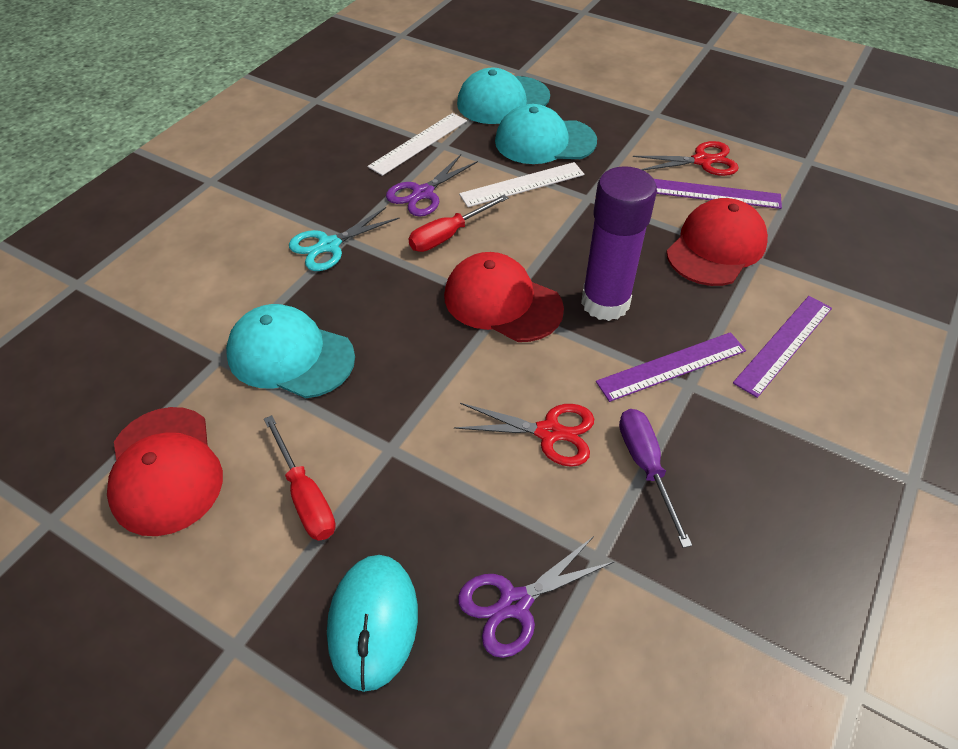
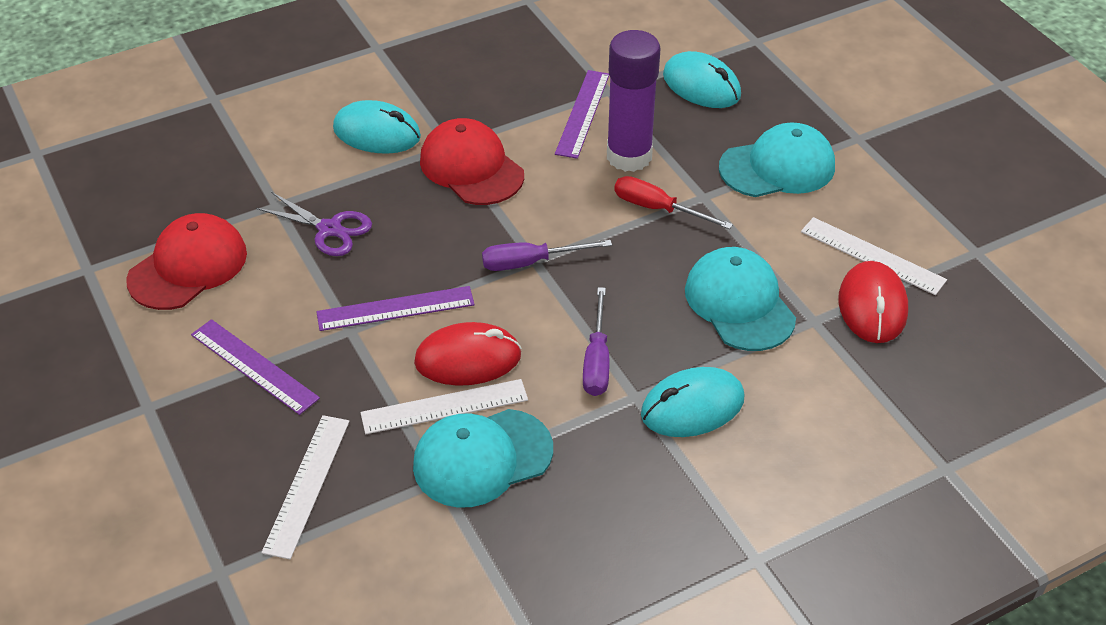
purple scissors: [386,154,478,217] [458,536,615,658] = 2 -> [256,192,372,256] = 1
purple screwdriver: [619,409,692,548] = 1 -> [482,240,612,271] [583,287,609,396] = 2
red cap: [107,407,223,536] [444,252,564,342] [666,198,768,286] = 3 -> [126,213,247,310] [420,118,524,205] = 2
red mouse: none = 0 -> [414,322,522,386] [838,261,908,343] = 2
red scissors: [454,403,594,467] [633,141,739,176] = 2 -> none = 0
red screwdriver: [264,415,336,541] [408,195,508,252] = 2 -> [614,176,733,229] = 1
turquoise mouse: [327,555,418,692] = 1 -> [333,100,421,154] [641,367,744,437] [663,51,741,108] = 3
turquoise scissors: [289,207,399,271] = 1 -> none = 0
white ruler: [368,113,467,176] [459,162,584,207] = 2 -> [262,415,350,559] [360,379,528,434] [801,217,947,295] = 3

